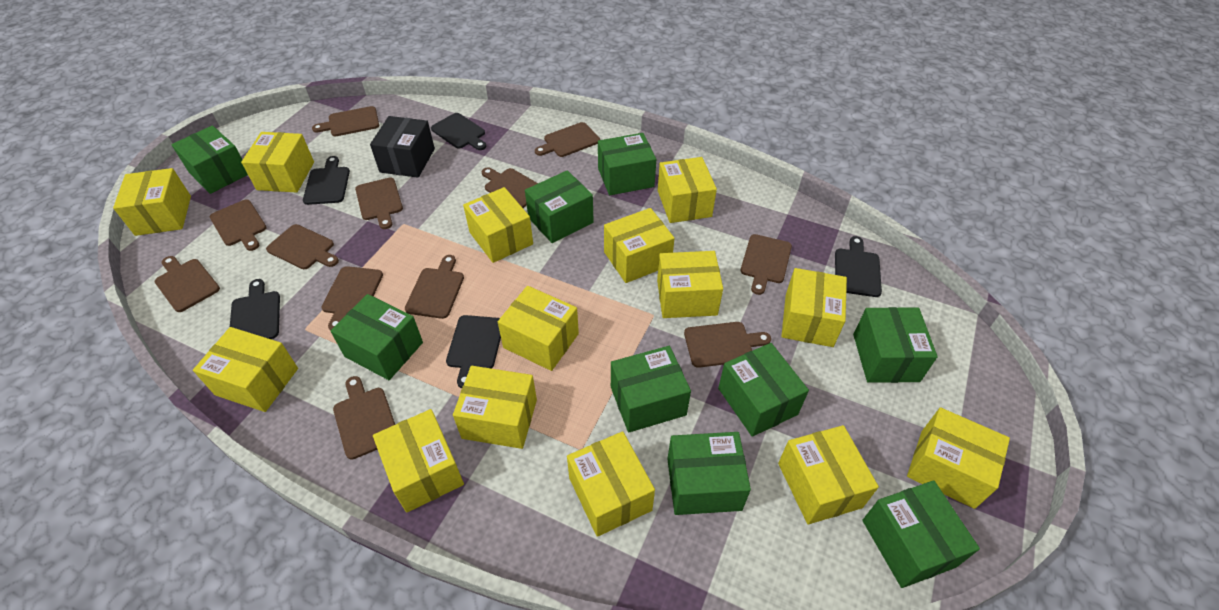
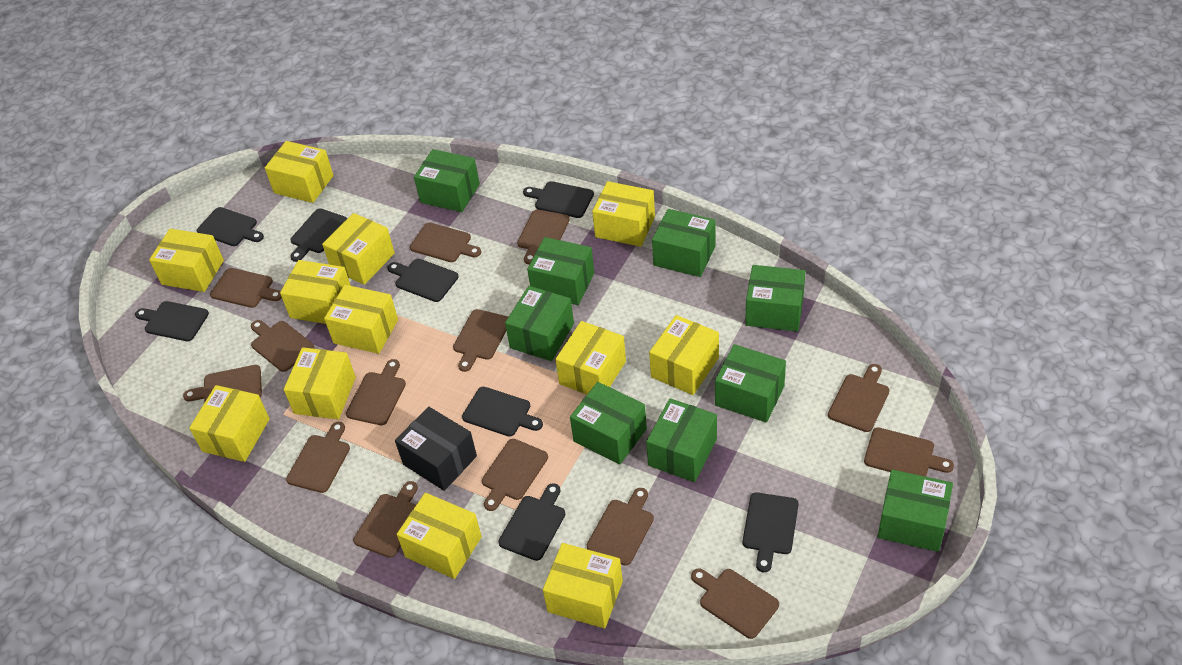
black cutting board: [230,279,280,339] [303,156,350,205] [431,113,487,150] [446,315,501,388] [835,236,882,297] = 5 -> [135,301,209,341] [197,207,264,246] [290,208,347,262] [388,259,459,302] [462,387,543,437] [498,483,565,561] [523,181,594,218] [743,492,798,572] = 8
brown cutting board: [154,256,220,312] [210,200,267,251] [266,224,339,269] [312,106,379,136] [322,266,383,331] [333,376,395,460] [355,177,403,229] [405,255,464,319] [482,167,538,208] [535,122,600,157] [684,322,771,368] [741,234,792,295] = 12 -> [183,365,262,403] [210,268,282,308] [251,320,314,372] [286,422,350,493] [346,359,406,425] [353,481,418,558] [410,223,481,262] [453,309,508,372] [482,439,548,511] [517,210,570,265] [587,488,654,566] [691,568,779,639] [828,364,889,432] [864,427,954,477] = 14
yellow box: [113,168,191,236] [193,327,298,412] [241,132,314,192] [373,409,464,513] [453,366,537,449] [463,187,533,263] [498,286,579,371] [567,431,655,537] [604,208,675,283] [657,251,723,318] [658,157,717,223] [778,425,879,524] [781,268,847,347] [907,407,1010,509] = 14 -> [149,229,224,292] [189,385,270,462] [265,141,334,203] [280,260,351,324] [284,347,356,419] [322,213,395,285] [324,285,398,354] [397,493,482,579] [543,543,623,629] [555,321,626,394] [592,181,655,247] [649,315,719,395] = 12

